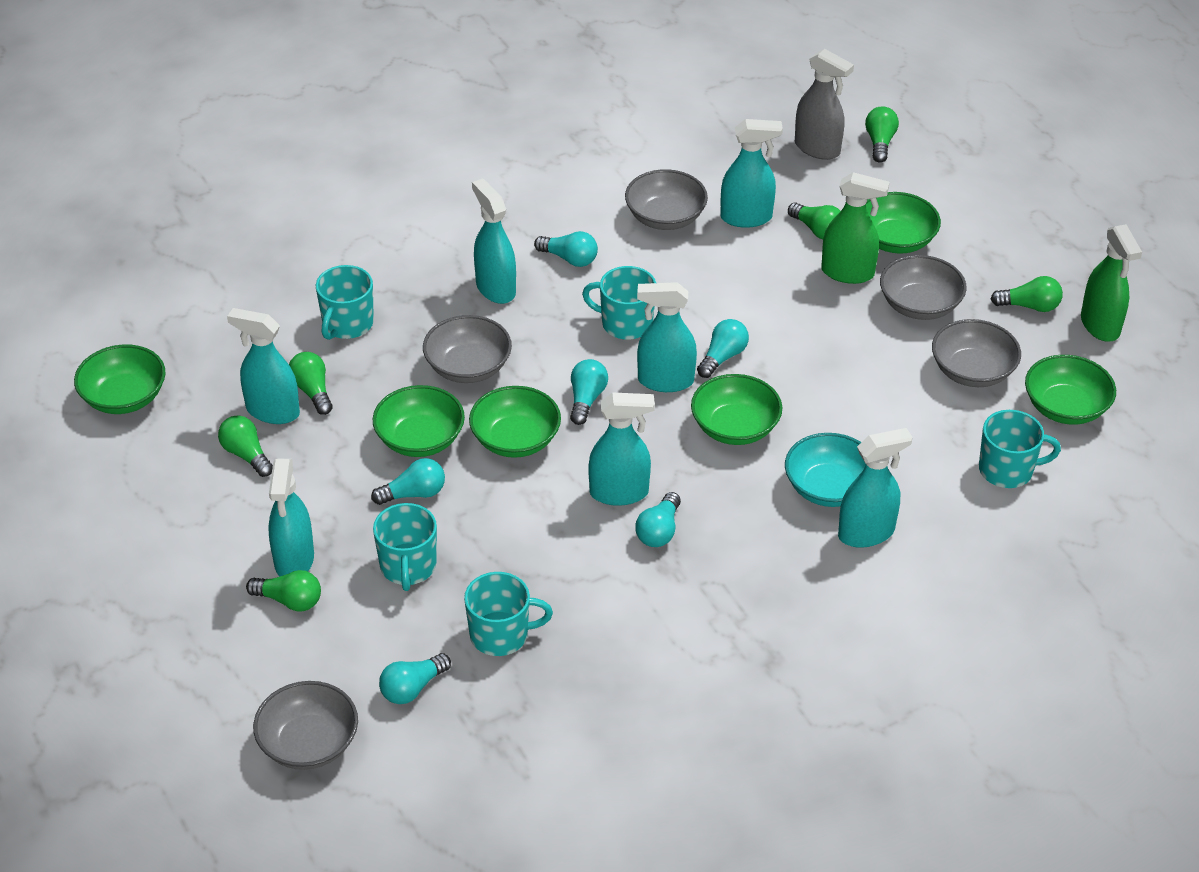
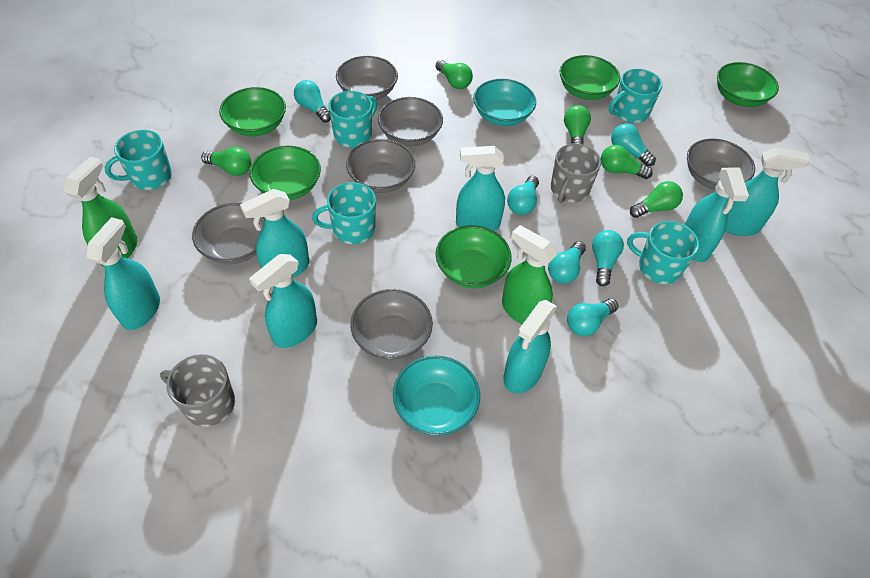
green bowl: [74,345,166,414] [372,385,465,457] [469,386,561,458] [691,374,782,445] [866,192,941,254] [1025,355,1116,425] = 6 -> [219,87,286,136] [250,146,321,200] [436,225,512,288] [560,55,620,100] [717,62,779,107] = 5
green light bulb: [218,415,273,477] [246,570,321,611] [289,352,333,415] [788,203,840,239] [865,107,899,163] [991,276,1063,312] = 6 -> [201,147,251,176] [436,60,473,89] [564,105,591,144] [601,145,653,179] [630,181,683,218] = 5
grey bowl: [253,681,358,770] [423,315,512,383] [625,169,708,230] [880,255,967,320] [932,319,1021,387] = 5 -> [192,203,265,264] [336,56,398,100] [346,139,415,193] [350,289,433,360] [378,97,443,146] [687,138,755,190] = 6
grey mug: none = 0 -> [160,354,235,427] [551,143,601,203] = 2
grey spray bottle: [795,49,854,160] = 1 -> none = 0
turquoise bowl: [785,433,866,507] = 1 -> [393,355,480,436] [473,79,536,126] = 2

